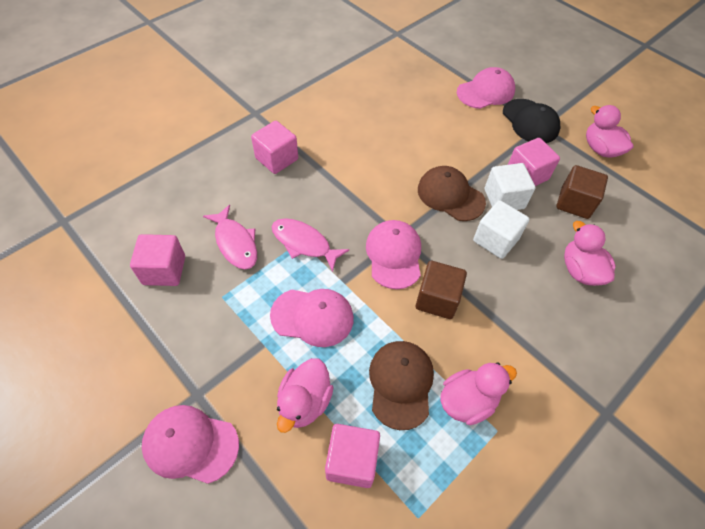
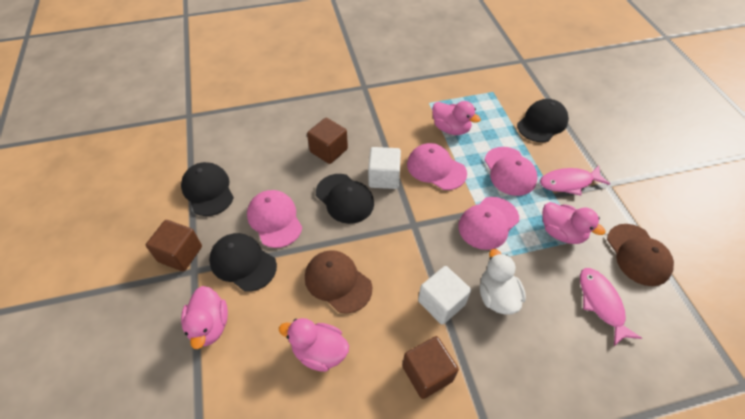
black cap: [503,99,560,143] = 1 -> [181,162,234,216] [209,233,277,292] [316,174,374,224] [517,99,569,142] = 4
brown cube: [416,261,467,319] [556,165,608,219] = 2 -> [146,220,202,272] [307,118,348,164] [402,336,459,399] = 3
pink cube: [130,234,185,286] [251,121,298,174] [325,424,380,488] [508,138,560,186] = 4 -> none = 0
white duck: none = 0 -> [480,249,526,315] = 1

